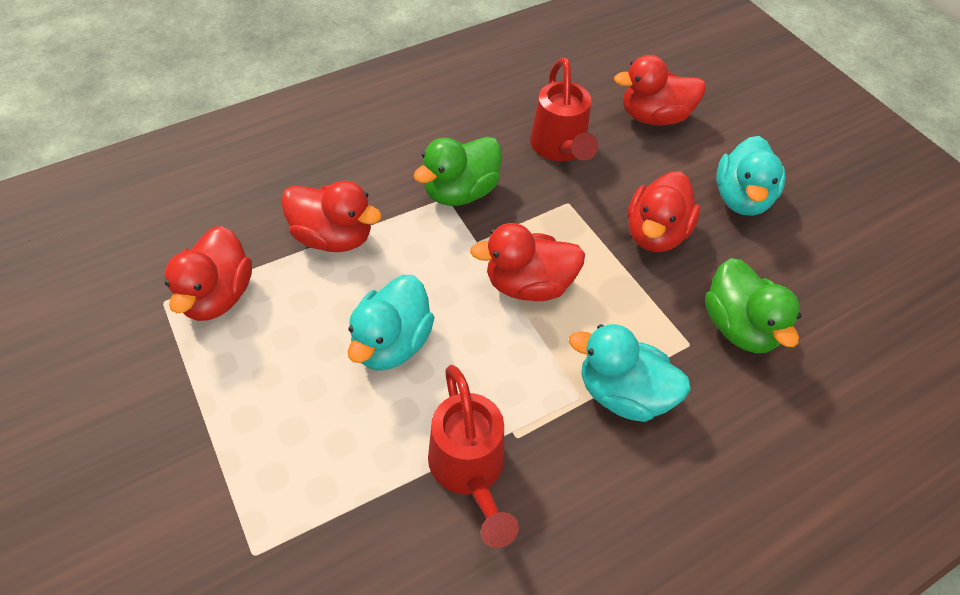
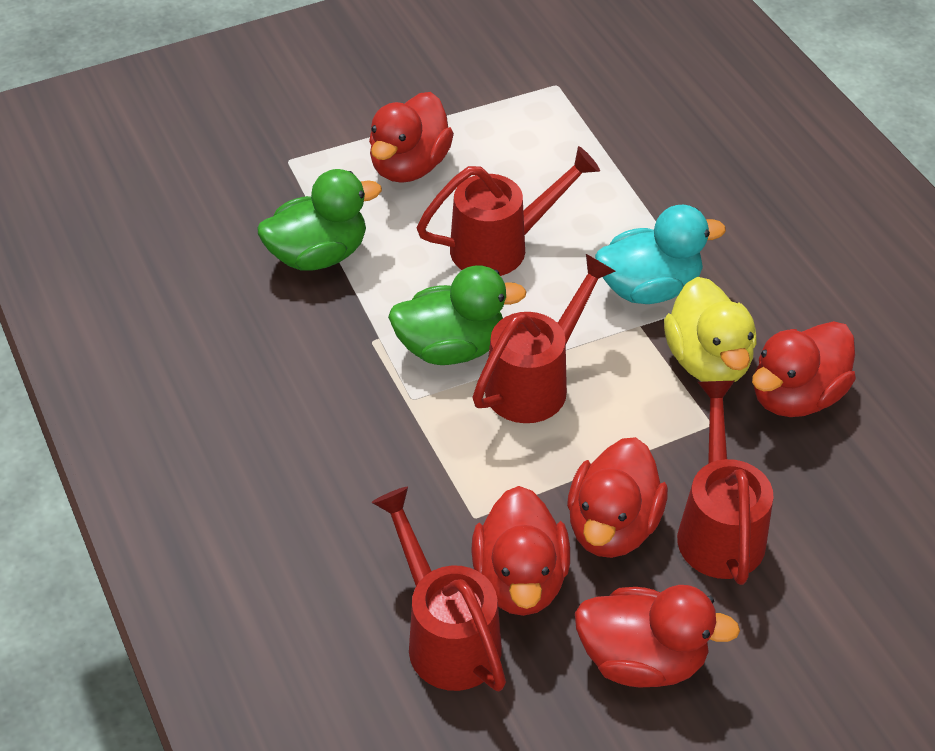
red watering can: [428,365,519,548] [530,57,598,161] = 2 -> [371,487,506,691] [416,146,600,276] [472,254,616,423] [677,381,773,585] = 4
turquoise duck: [348,275,435,371] [569,324,691,422] [716,136,786,215] = 3 -> [595,205,726,304] = 1
yellow duck: none = 0 -> [664,277,757,382] = 1

